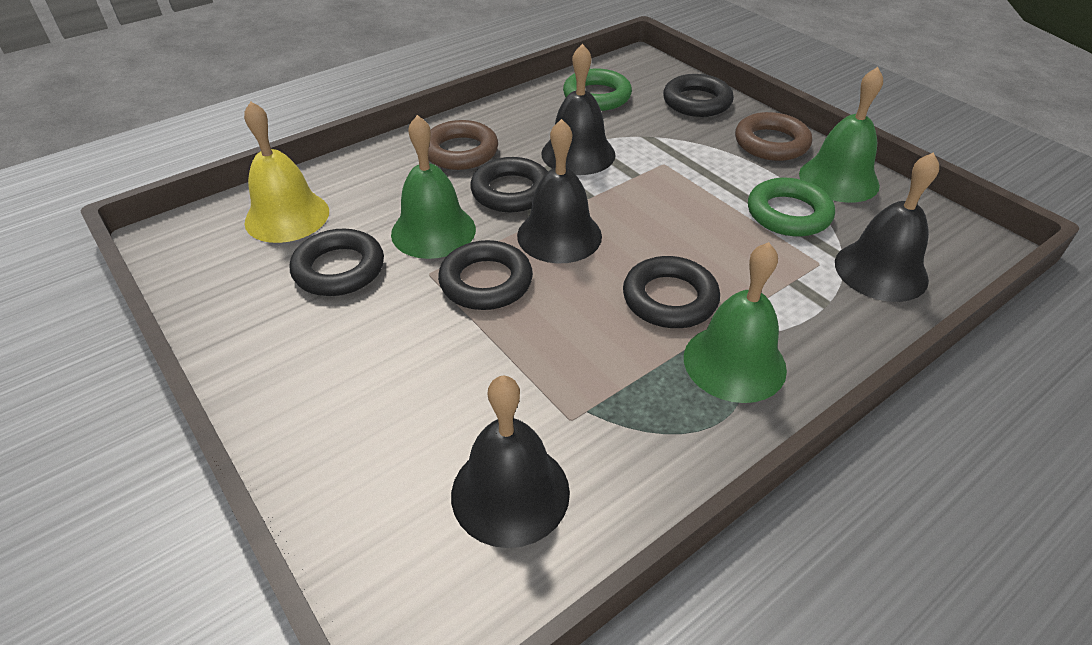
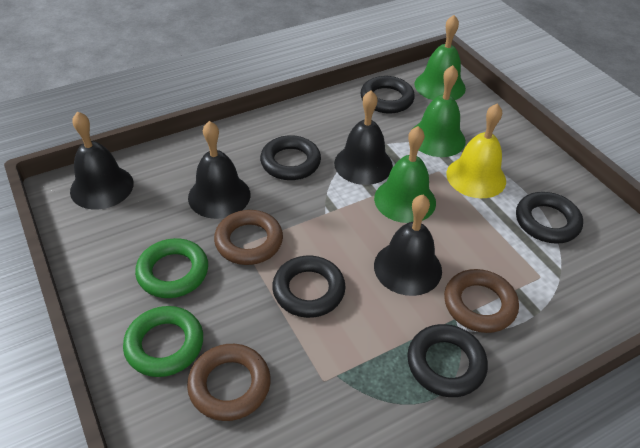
brown ring: [428,120,498,170] [735,112,812,161] = 2 -> [187,344,271,421] [214,210,283,265] [444,269,519,333] = 3

